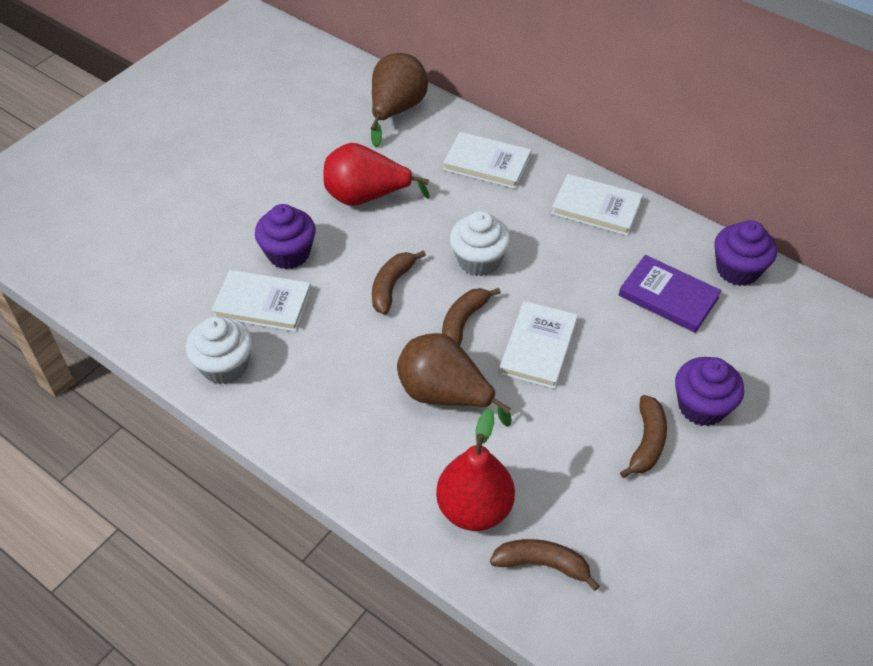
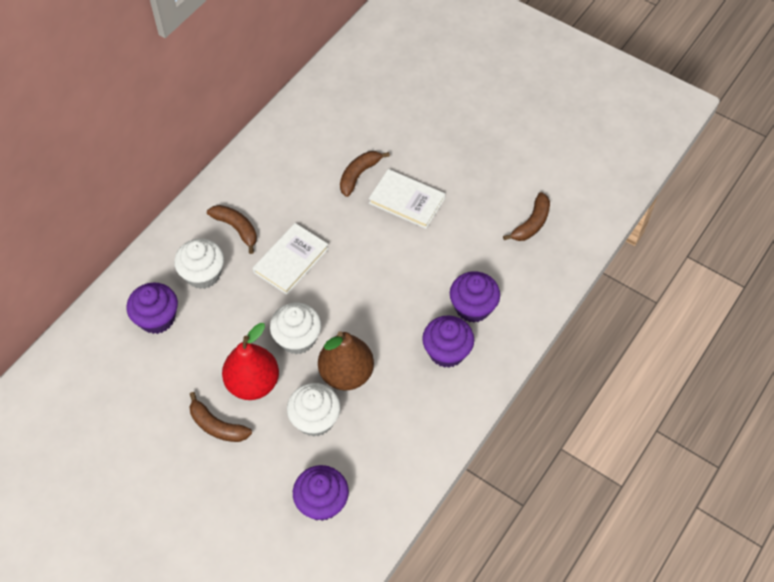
brown pear: [371,53,428,147] [397,333,512,427] = 2 -> [318,331,374,391] = 1
purple book: [619,255,722,333] = 1 -> none = 0
purple cupcake: [255,204,316,269] [675,357,744,426] [714,220,777,286] = 3 -> [127,282,178,334] [293,465,349,521] [422,315,474,368] [450,271,500,323] = 4
red pear: [323,143,430,206] [436,409,515,531] = 2 -> [222,323,279,400] = 1
white book: [211,270,312,332] [443,132,531,189] [499,301,578,389] [551,174,643,236] = 4 -> [253,223,329,295] [369,169,445,229] = 2
white cupcake: [186,316,253,384] [450,211,511,276] = 2 -> [174,239,224,289] [270,303,321,355] [287,383,341,437] = 3

